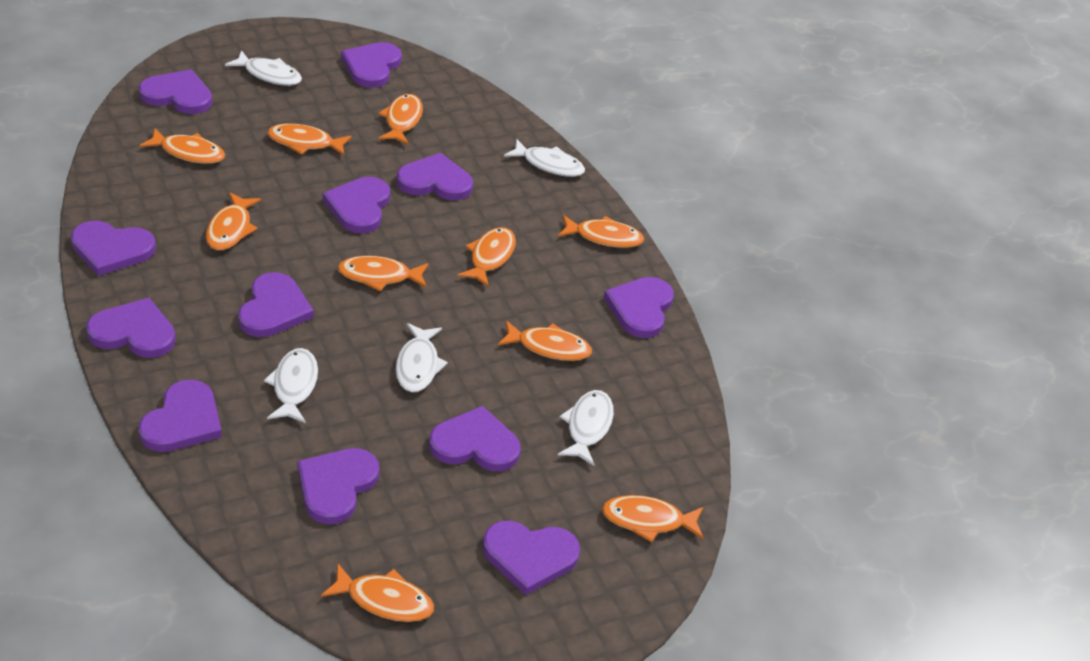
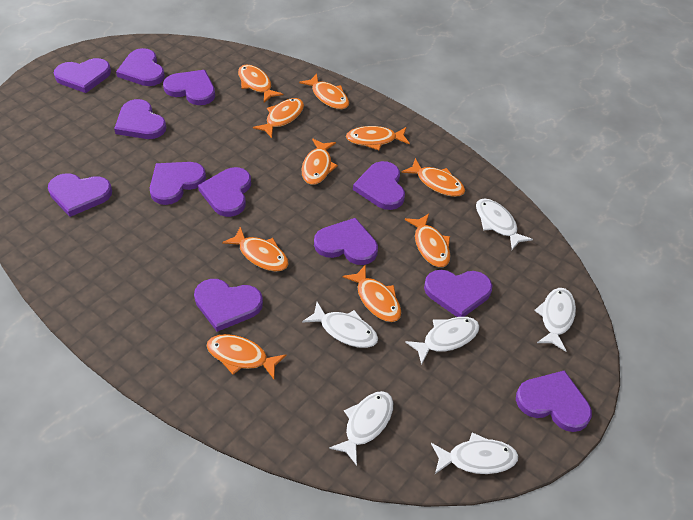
white fish: [225,50,302,86] [264,348,318,423] [396,323,448,392] [504,139,585,177] [558,390,614,466] = 5 -> [302,302,378,348] [329,391,393,466] [405,317,480,365] [431,432,519,474] [476,198,533,250] [534,288,576,352] = 6

